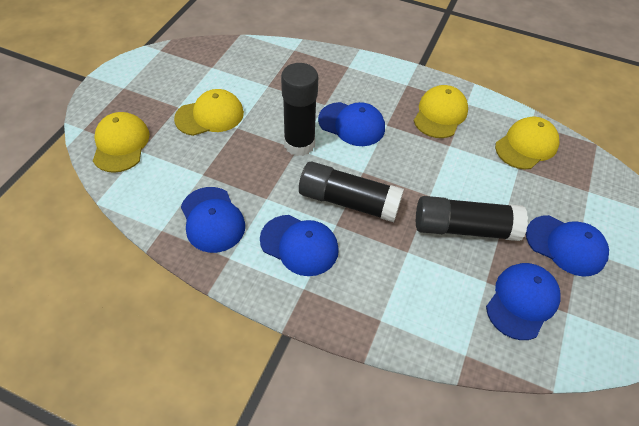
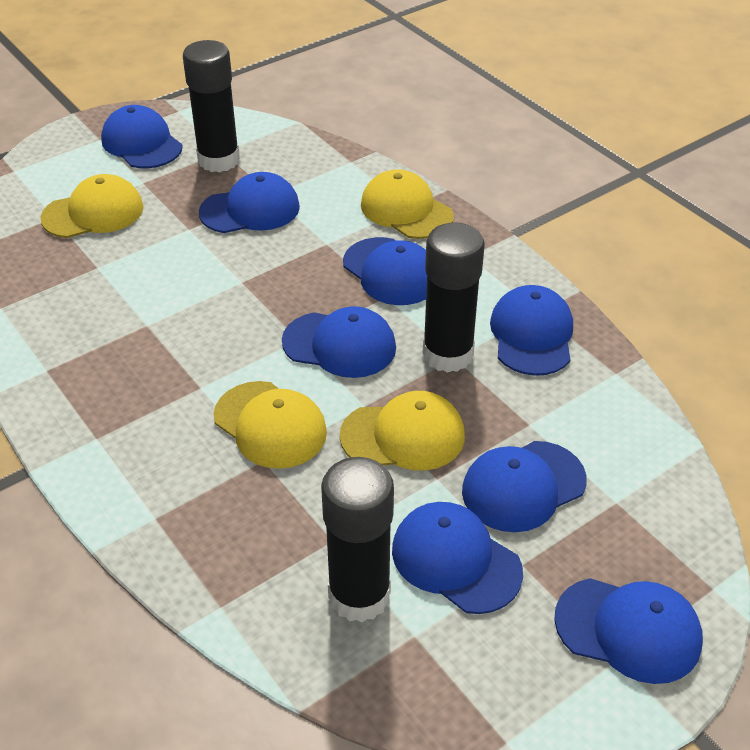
blue cap: [181,187,245,253] [260,215,339,276] [318,102,385,146] [486,263,560,340] [526,215,609,277] = 5 -> [101,105,183,168] [199,172,300,233] [282,306,396,378] [343,237,427,305] [392,502,523,614] [462,441,587,532] [490,285,573,376] [554,578,703,684] = 8

